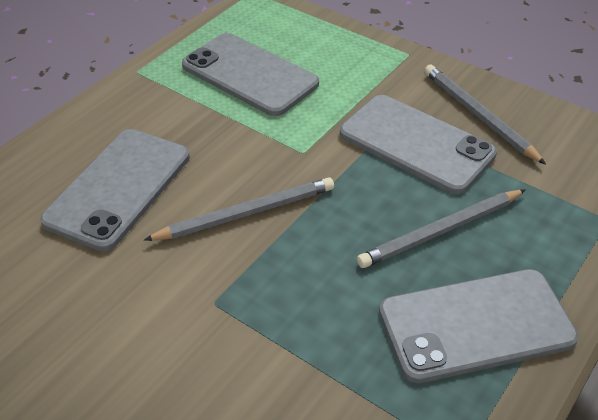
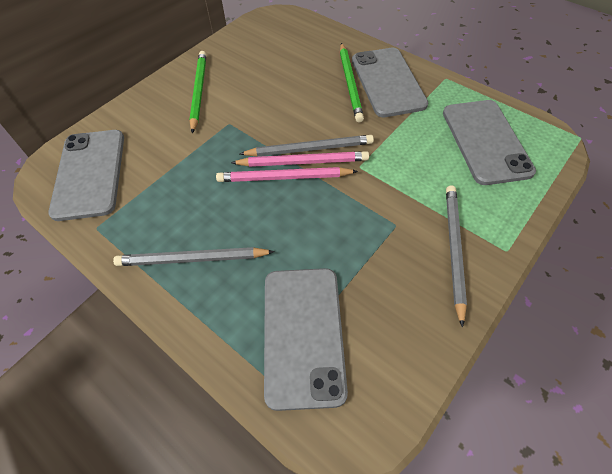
green pencil: none = 0 -> [189,51,206,133] [340,43,364,123] = 2
pink pencil: none = 0 -> [216,167,358,182] [231,151,369,167] = 2

